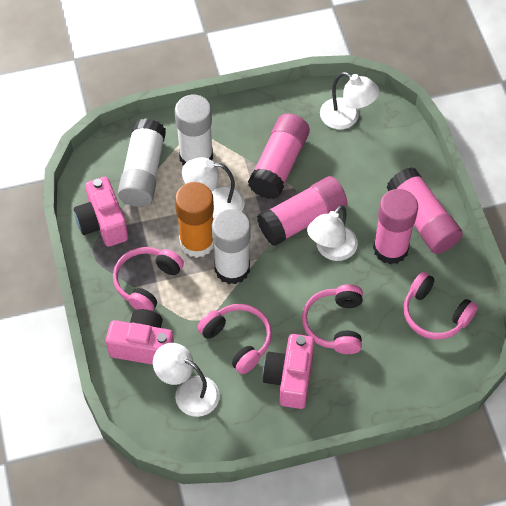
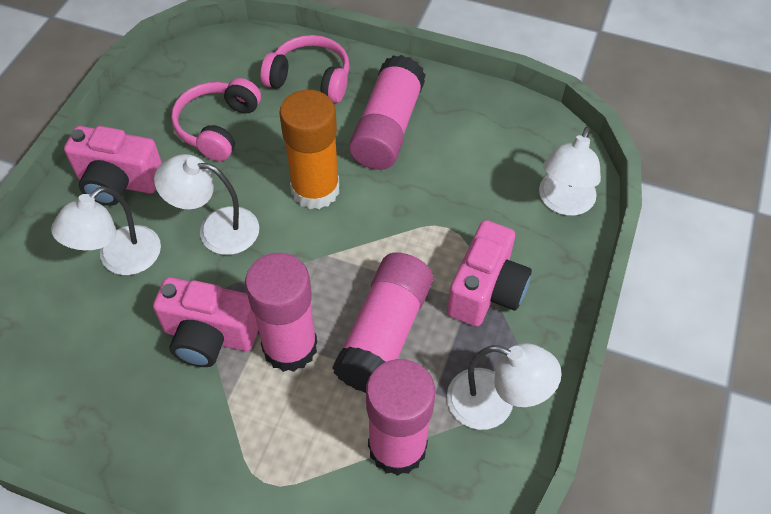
pink headphones: [113,247,184,311] [197,304,272,374] [302,284,363,354] [403,272,478,340] = 4 -> [171,78,261,161] [261,35,350,103] = 2
white glue stick: [118,118,166,207] [175,95,213,166] [212,209,251,285] = 3 -> none = 0

